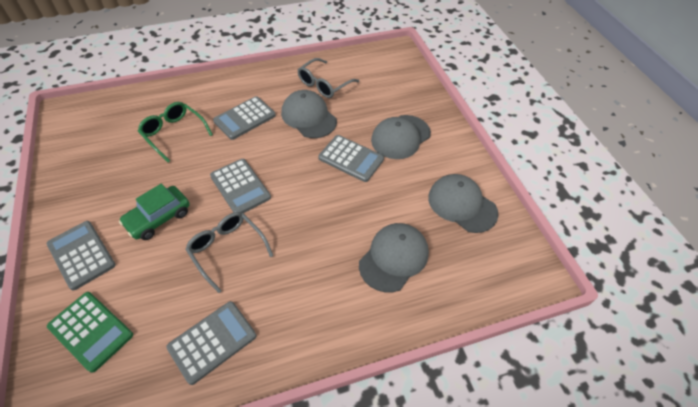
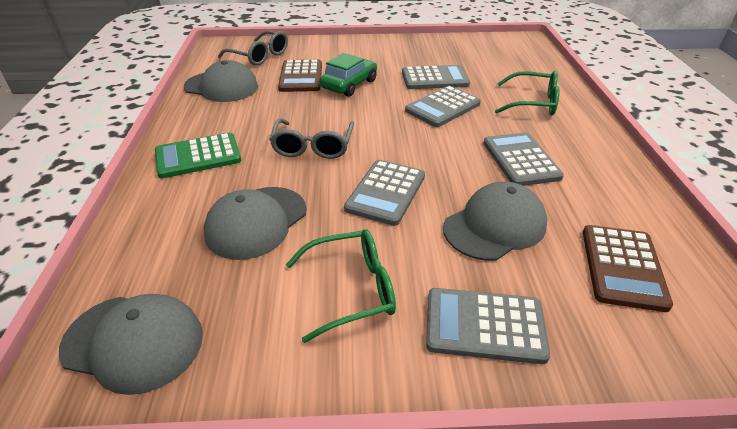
brown calculator: none = 0 -> [278,60,322,92] [583,225,673,312] = 2
green glasses: [138,102,213,162] = 1 -> [286,229,396,343] [495,71,560,115] = 2

